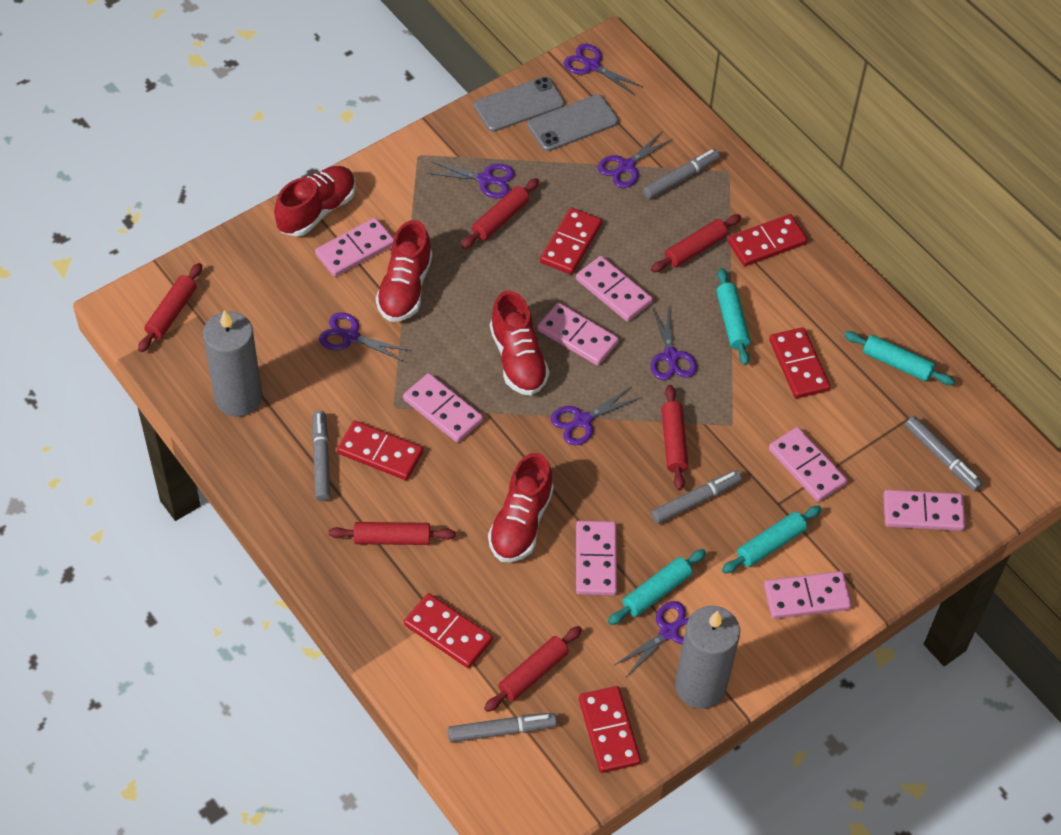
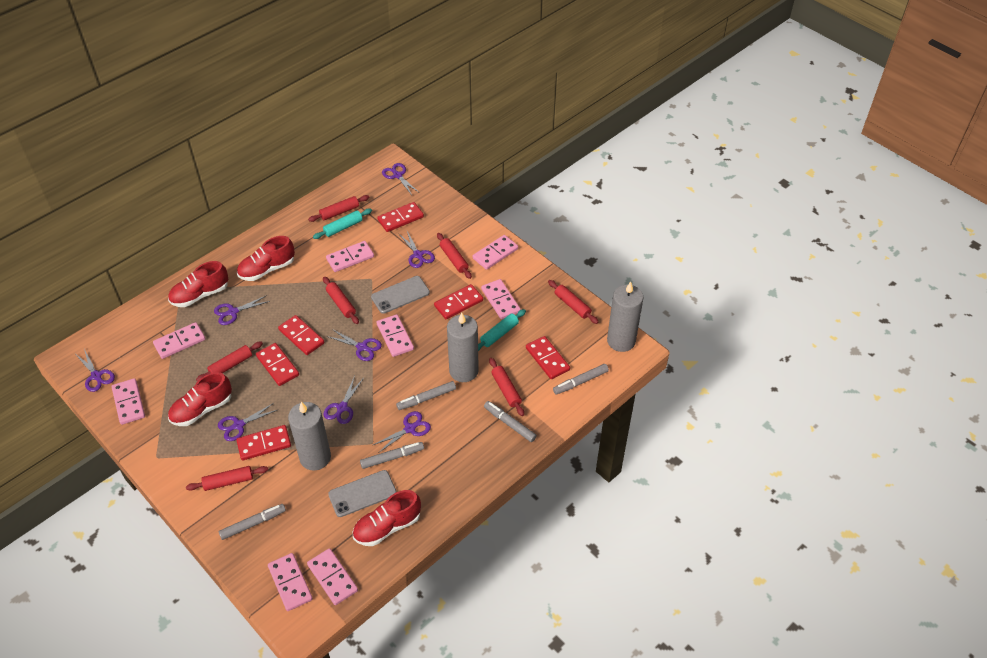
grey candle: [203,310,262,417] [675,606,740,709] = 2 -> [288,402,331,471] [447,312,479,382] [607,282,643,352] = 3
purple scissors: [319,312,411,362] [427,161,515,198] [551,387,641,445] [564,44,643,95] [598,132,672,188] [615,601,689,677] [651,306,697,380] = 7 -> [76,349,115,392] [214,295,270,325] [218,403,277,441] [323,376,364,424] [327,329,382,361] [373,411,431,453] [382,163,420,195] [398,231,435,268] = 8
red rolling pin: [138,263,202,352] [328,522,455,545] [461,178,539,249] [484,626,582,712] [651,214,741,272] [661,385,688,490] = 6 -> [186,466,268,491] [196,341,263,381] [308,195,369,222] [323,277,359,324] [437,233,472,279] [489,358,524,416] [548,280,598,324] = 7
turquoise rolling pin: [608,549,706,625] [716,268,751,365] [722,506,821,574] [844,331,955,385] = 4 -> [313,209,372,239] [478,309,526,351] = 2

